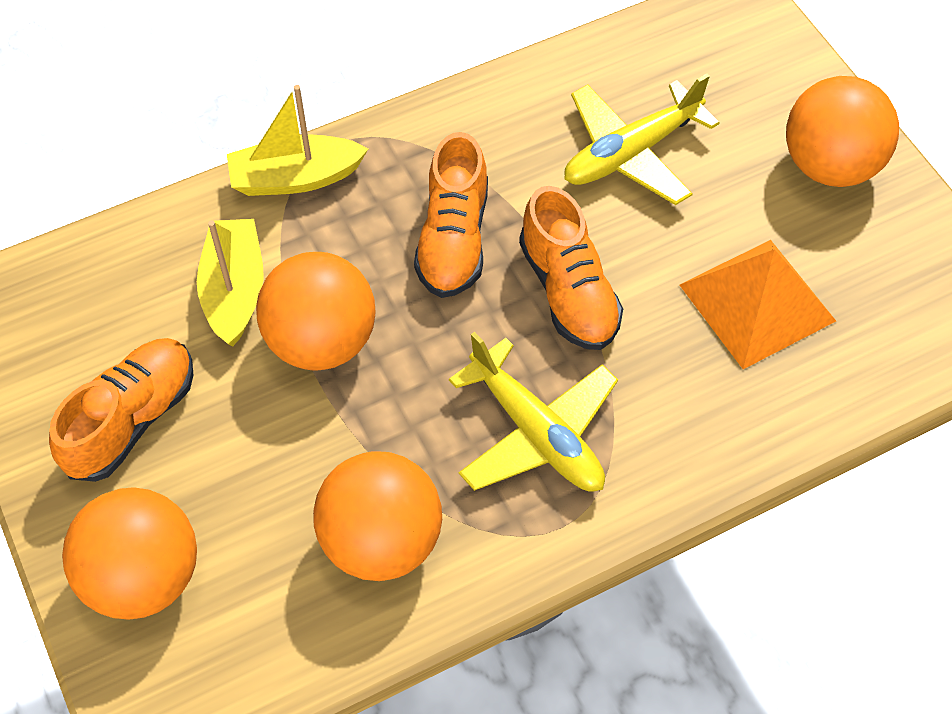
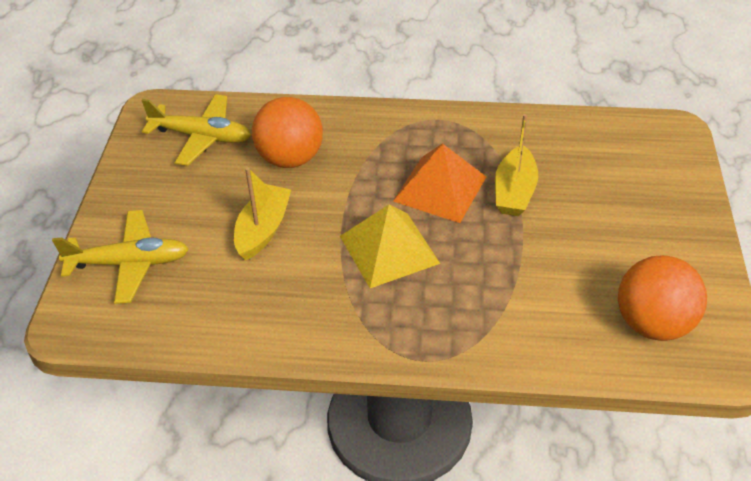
orange ball: [62,487,197,620] [256,252,375,371] [313,451,442,581] [786,76,899,187] = 4 -> [252,97,323,168] [618,255,707,341] = 2
orange shoe: [49,338,193,482] [414,132,488,298] [519,186,623,350] = 3 -> none = 0
yellow pyramid: none = 0 -> [340,205,440,288] = 1

